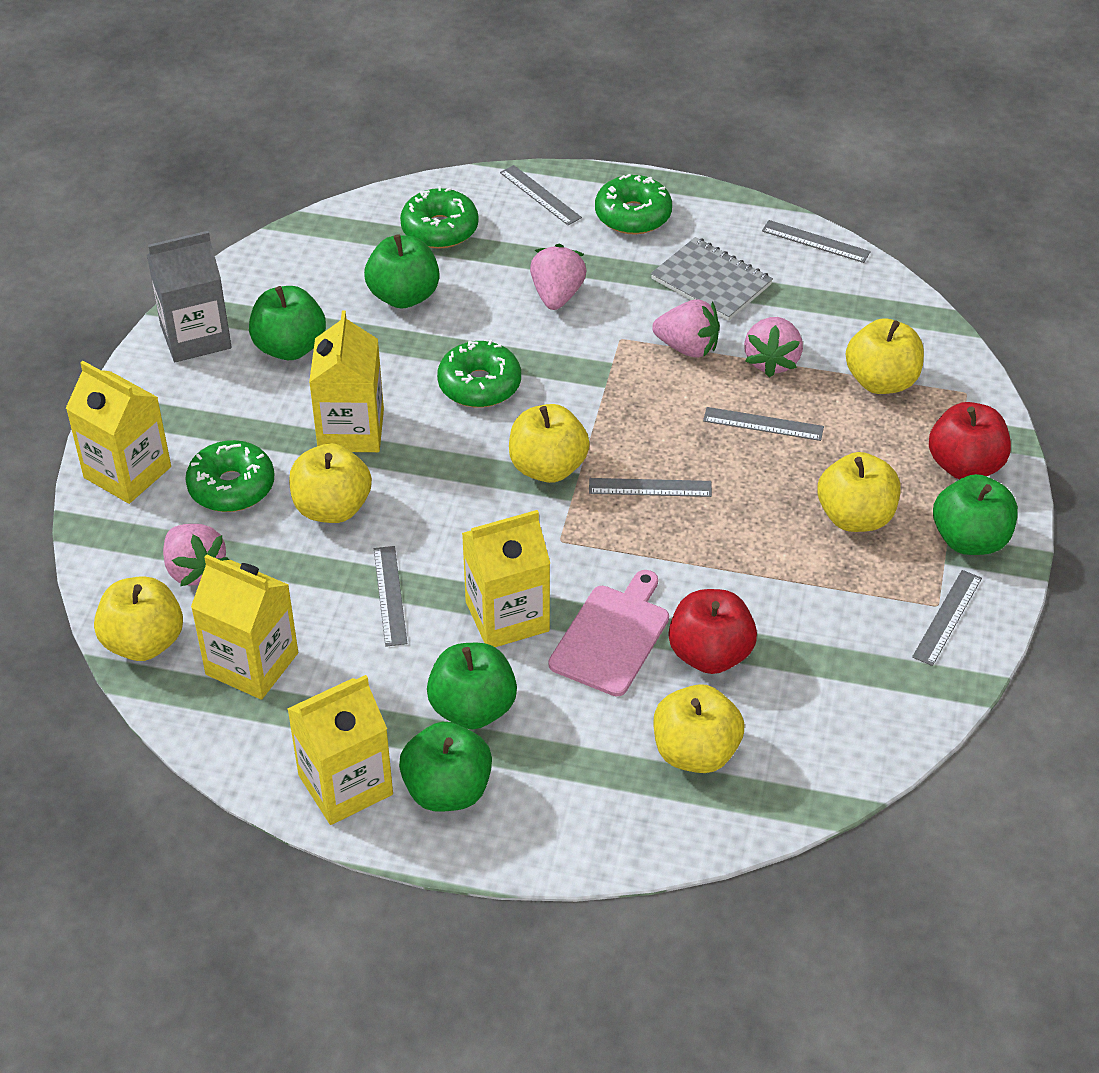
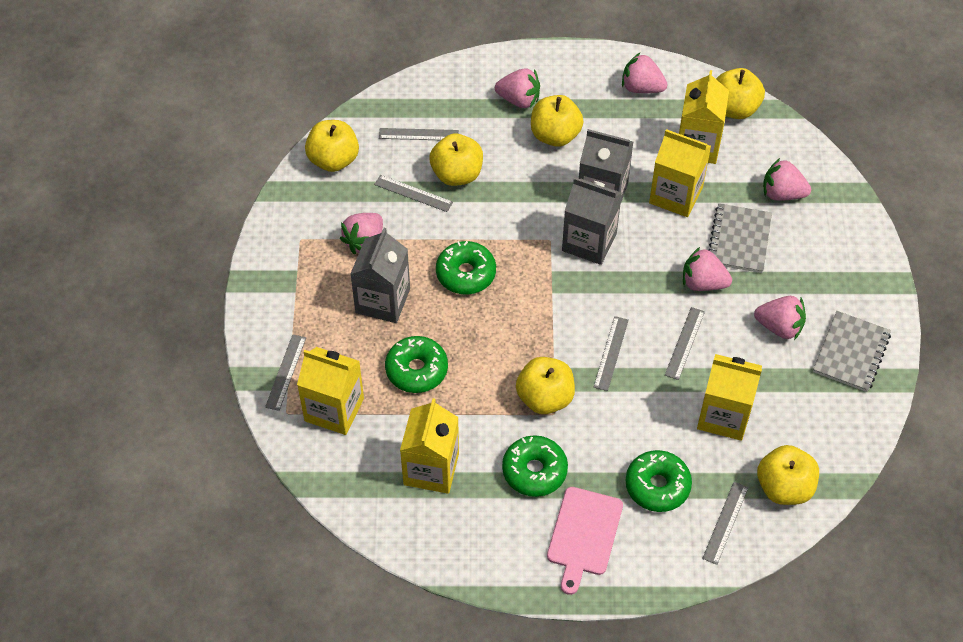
green apple: [249,286,326,360] [364,235,440,309] [399,722,492,812] [427,643,517,729] [933,474,1018,555] = 5 -> none = 0
grey carton: [147,231,232,362] = 1 -> [350,228,410,323] [562,177,622,265] [579,129,633,202] = 3
grey notebook: [651,237,773,321] = 1 -> [709,203,772,273] [813,311,891,392] = 2
pink strawberry: [163,524,229,586] [530,244,587,310] [652,299,720,358] [744,317,803,377] = 4 -> [340,213,383,254] [495,69,540,108] [622,52,668,93] [683,247,732,291] [754,296,806,340] [763,158,811,201] = 6
red apple: [669,589,757,674] [929,402,1011,479] = 2 -> none = 0

